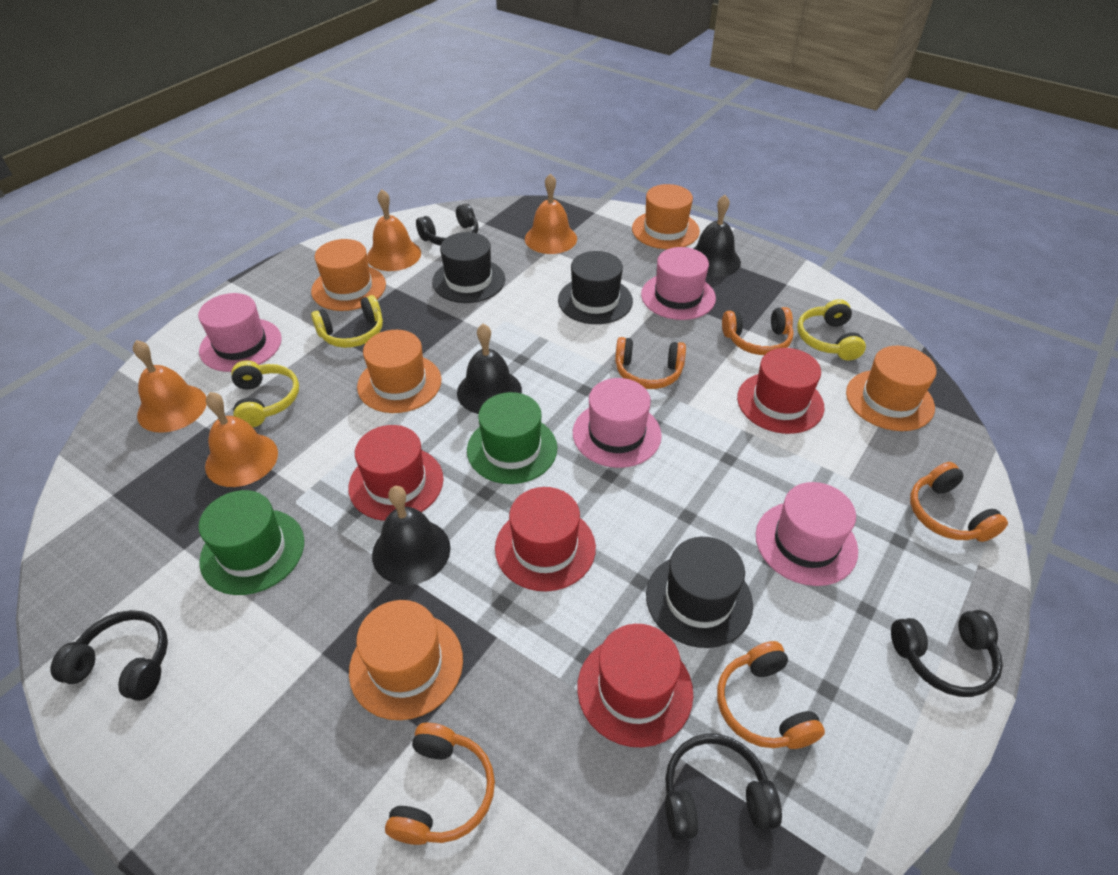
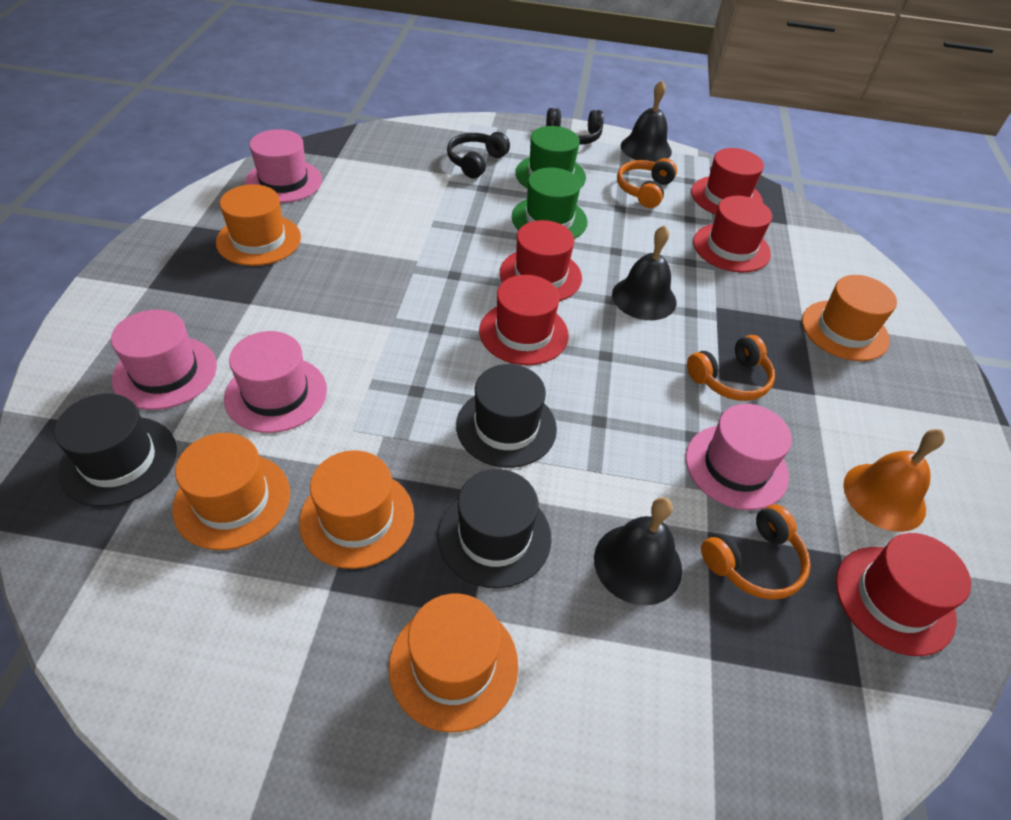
black headphones: [50,610,168,701] [416,203,479,246] [665,734,782,841] [891,610,1003,697] = 4 -> [447,132,510,179] [546,108,604,144] = 2
orange bell: [133,340,207,433] [205,392,278,487] [367,190,421,271] [525,173,577,254] = 4 -> [843,429,945,532] = 1
orange headphones: [385,723,495,845] [615,337,686,389] [717,641,825,749] [722,307,794,355] [910,462,1008,542] = 5 -> [617,158,677,208] [687,335,775,401] [701,505,811,600] = 3
red hat: [349,425,443,521] [495,487,596,591] [577,624,693,747] [737,348,824,434] = 4 -> [479,275,569,365] [500,220,582,301] [691,148,764,215] [693,196,772,272] [836,533,971,656] = 5
yellow headphones: [231,360,299,427] [311,295,383,348] [797,299,866,361] = 3 -> none = 0

